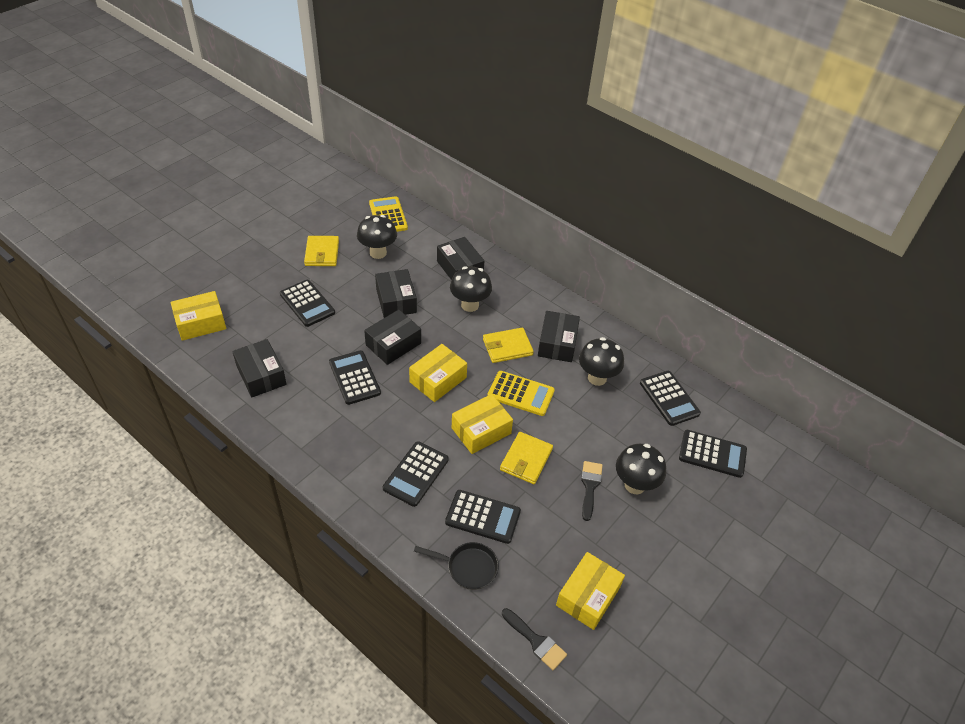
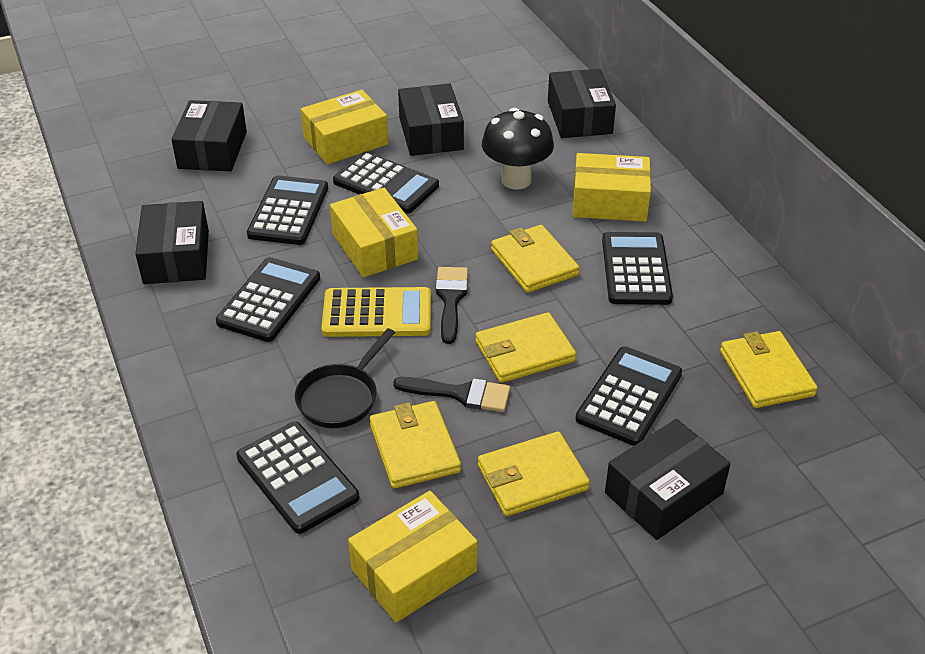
black mushroom: [357,215,397,259] [450,266,492,312] [579,337,624,386] [616,444,666,494] = 4 -> [482,108,554,189] = 1
yellow calculator: [369,196,408,232] [487,371,555,416] = 2 -> [321,287,431,337] = 1
yellow wallet: [304,236,339,266] [483,328,534,363] [500,432,553,484] = 3 -> [370,401,461,489] [476,312,576,383] [478,431,590,516] [491,225,579,293] [720,331,817,408] = 5

